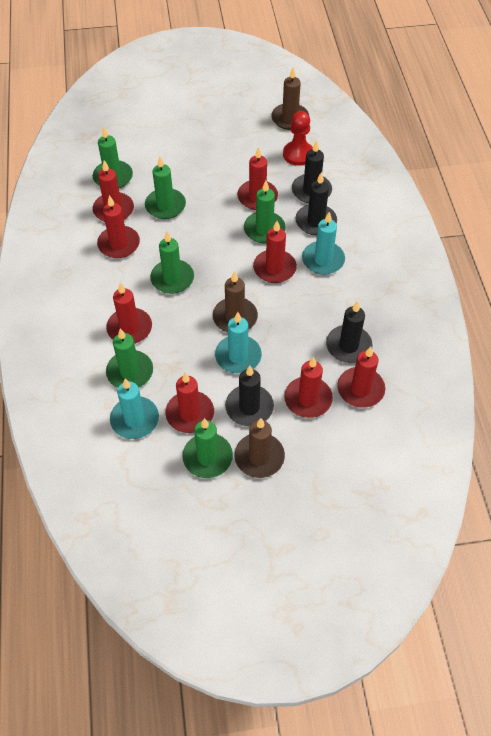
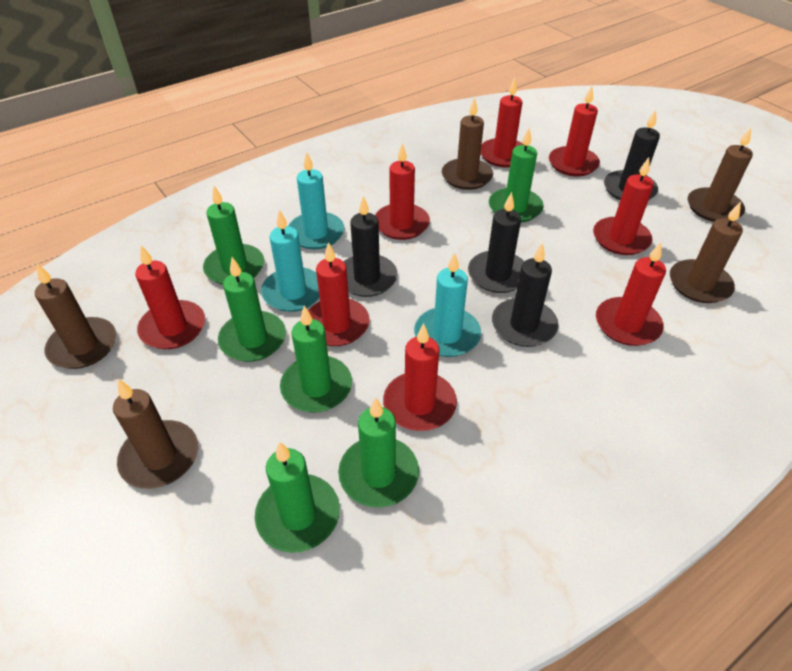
brown candle: [213,271,258,332] [234,418,285,478] [271,67,309,130] = 3 -> [35,263,116,369] [113,379,198,489] [442,98,493,190] [670,202,743,303] [688,128,753,222] = 5
red pawn: [283,111,313,166] = 1 -> none = 0

